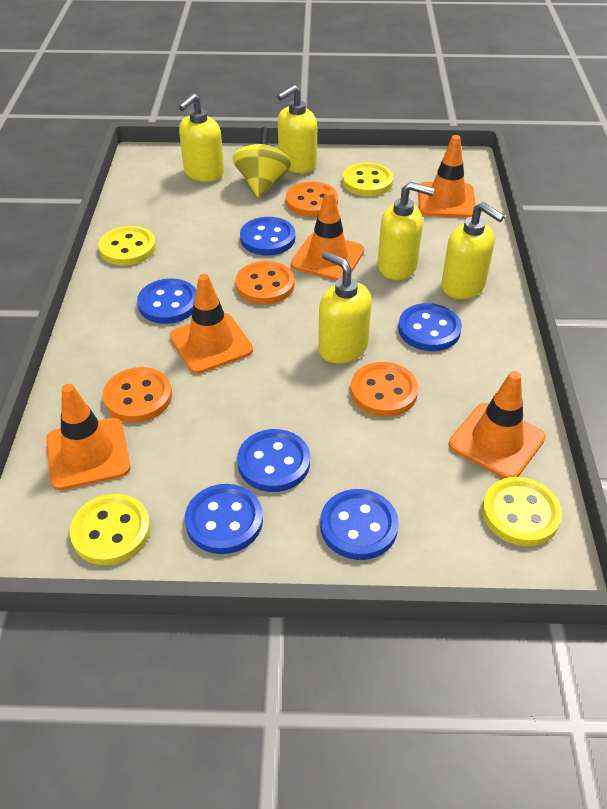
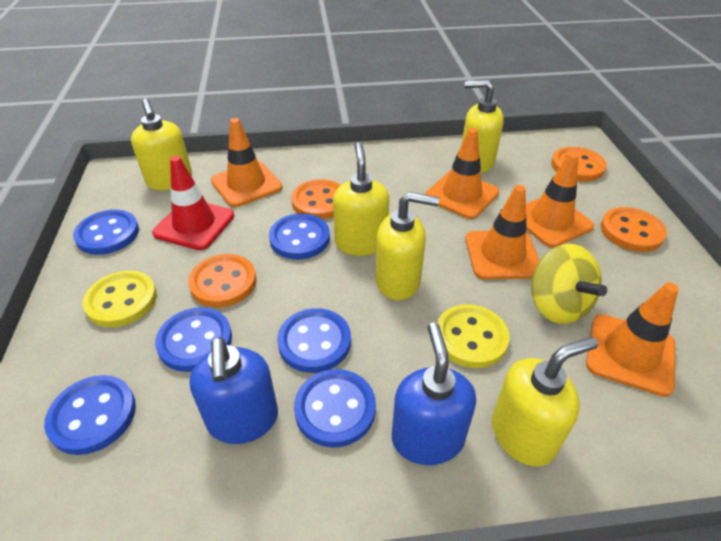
blue soap dispenser: none = 0 -> [189,337,278,444] [392,322,476,465] = 2
red traffic cone: none = 0 -> [152,156,234,250] = 1
yellow button: [70,494,151,565] [98,226,156,266] [342,163,393,196] [482,477,562,546] = 4 -> [83,270,157,327] [437,304,510,368] = 2

